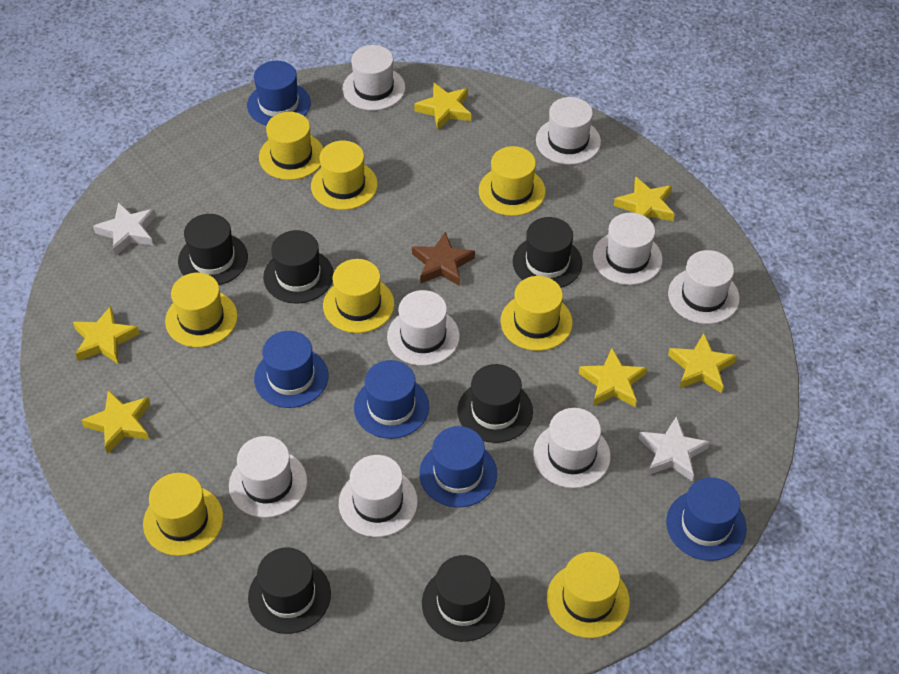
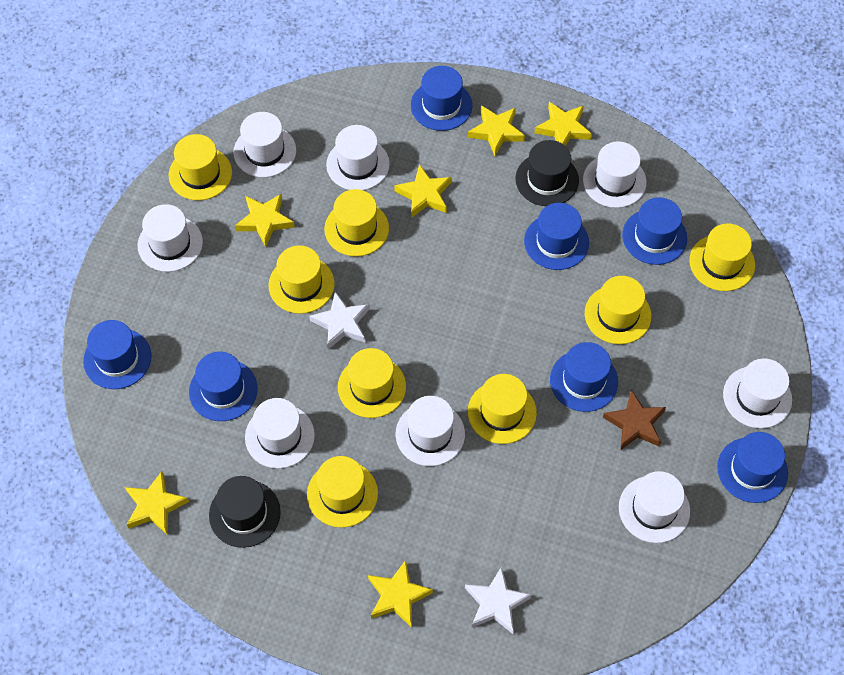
black hat: [178,214,248,285] [248,548,331,634] [263,230,334,303] [422,555,505,642] [457,364,533,443] [513,217,583,288] = 6 -> [209,476,281,548] [515,140,579,206] = 2
blue hat: [247,61,311,126] [254,331,328,408] [354,360,429,439] [419,426,497,507] [666,477,747,561] = 5 -> [83,320,152,389] [189,352,258,421] [411,66,472,131] [524,203,589,270] [550,342,618,412] [622,197,687,265] [717,432,788,503] = 7

